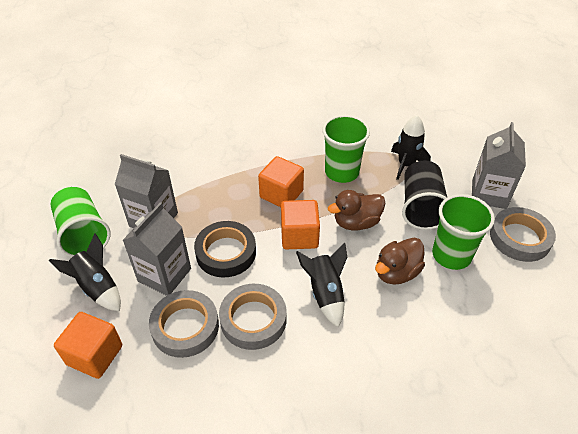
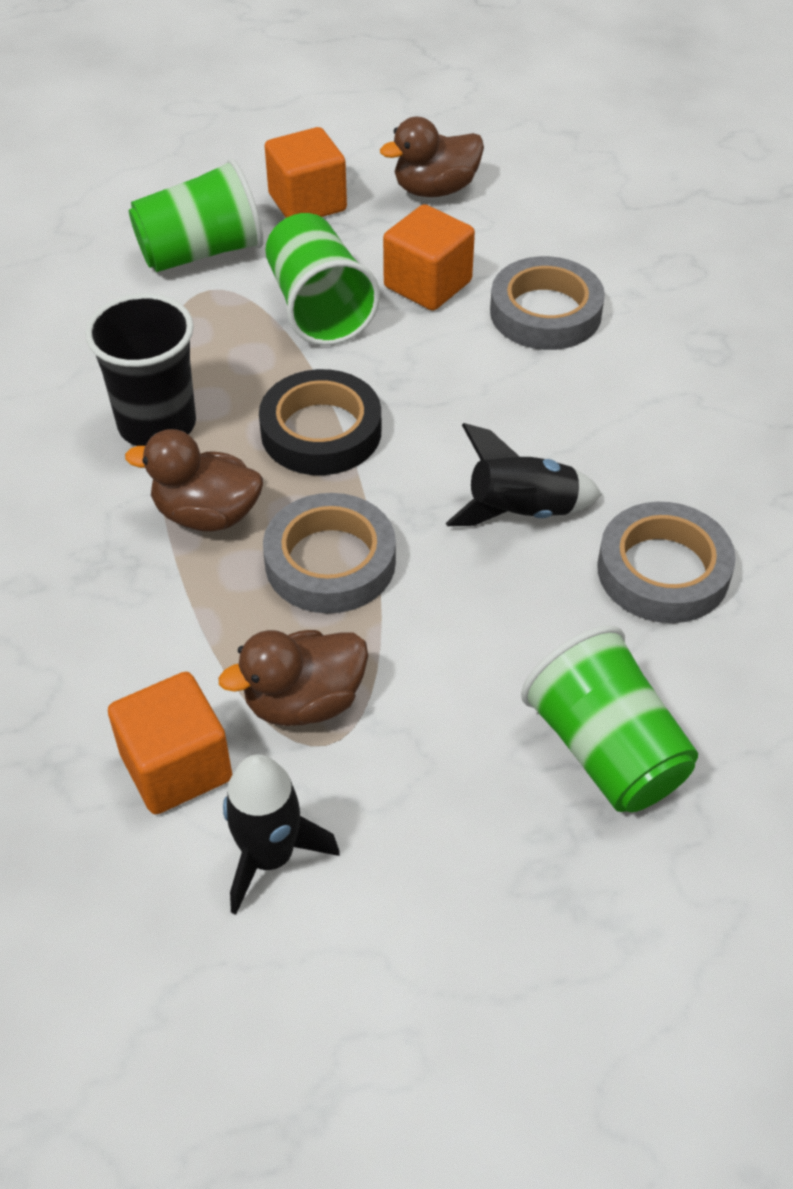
black rocket: [49,233,121,311] [296,243,347,327] [391,115,431,180] = 3 -> [223,754,340,915] [446,423,602,526] = 2
brown duck: [328,190,386,231] [375,238,425,285] = 2 -> [125,429,263,532] [219,630,368,726] [380,117,484,197] = 3
grey carton: [115,154,178,228] [123,202,191,296] [472,122,526,209] = 3 -> none = 0

